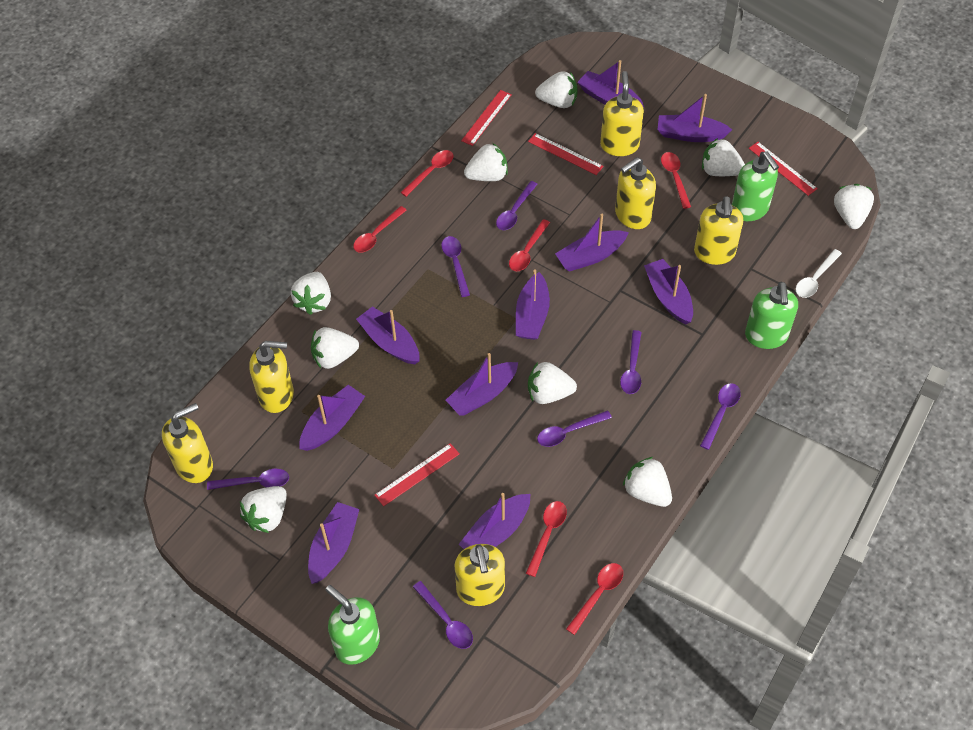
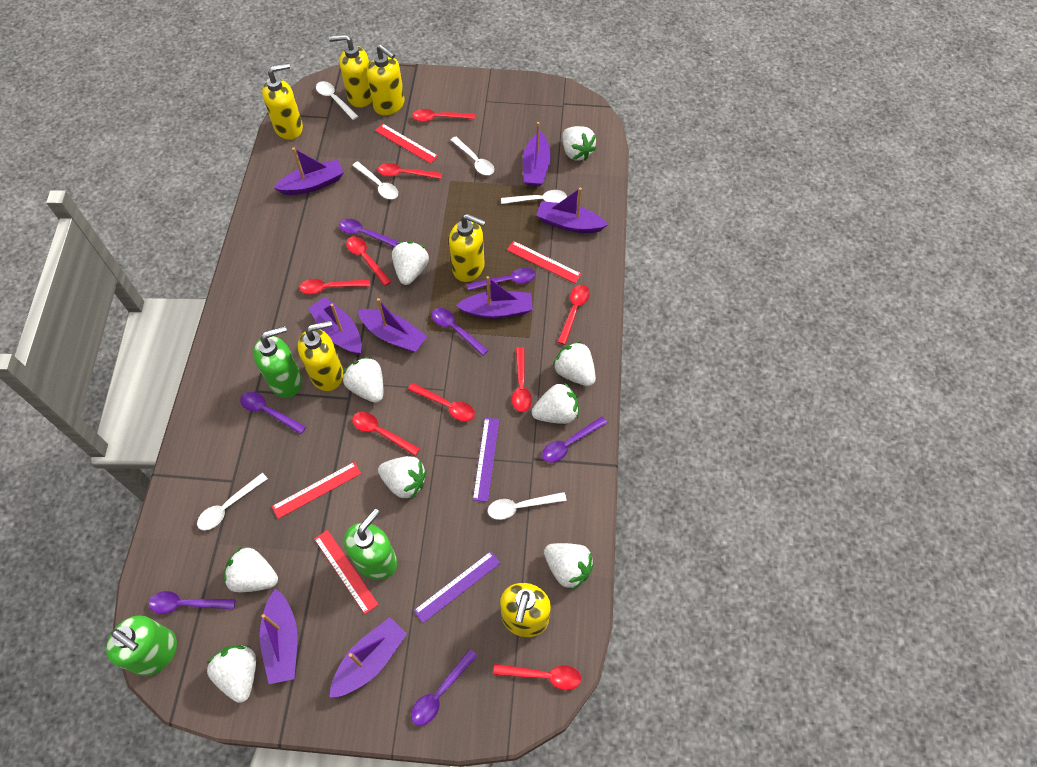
purple boat: [299,385,365,451] [308,502,360,584] [356,306,419,364] [446,353,518,416] [459,493,530,549] [516,270,550,340] [555,214,629,272] [577,60,644,107] [644,259,693,325] [657,94,732,142] = 10 -> [260,589,298,684] [274,147,344,195] [308,297,362,355] [329,617,407,698] [358,298,427,352] [456,276,533,319] [523,122,551,187] [536,188,608,233] = 8
purple ruler: none = 0 -> [414,551,500,623] [473,418,499,502] = 2
red spoon: [353,206,407,253] [400,150,454,197] [509,219,550,271] [526,501,567,577] [566,563,623,635] [661,152,691,209] = 6 -> [299,279,370,294] [346,236,391,286] [352,412,420,456] [378,163,442,179] [408,383,475,421] [412,109,475,122] [493,664,581,690] [512,347,532,412] [558,285,590,345] = 9
white spoon: [796,249,842,298] = 1 -> [197,473,268,531] [316,81,358,120] [352,161,398,199] [451,137,494,175] [488,492,567,520] [501,190,567,204] = 6

